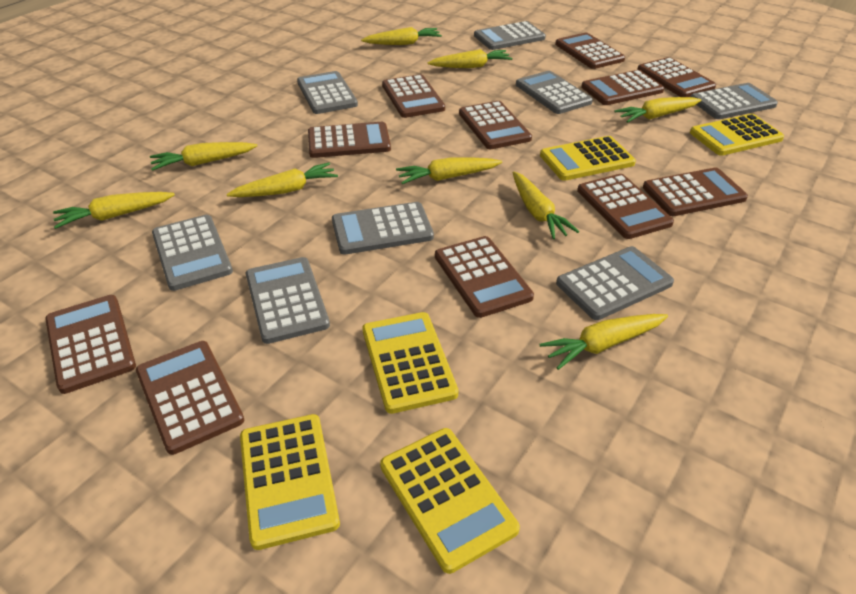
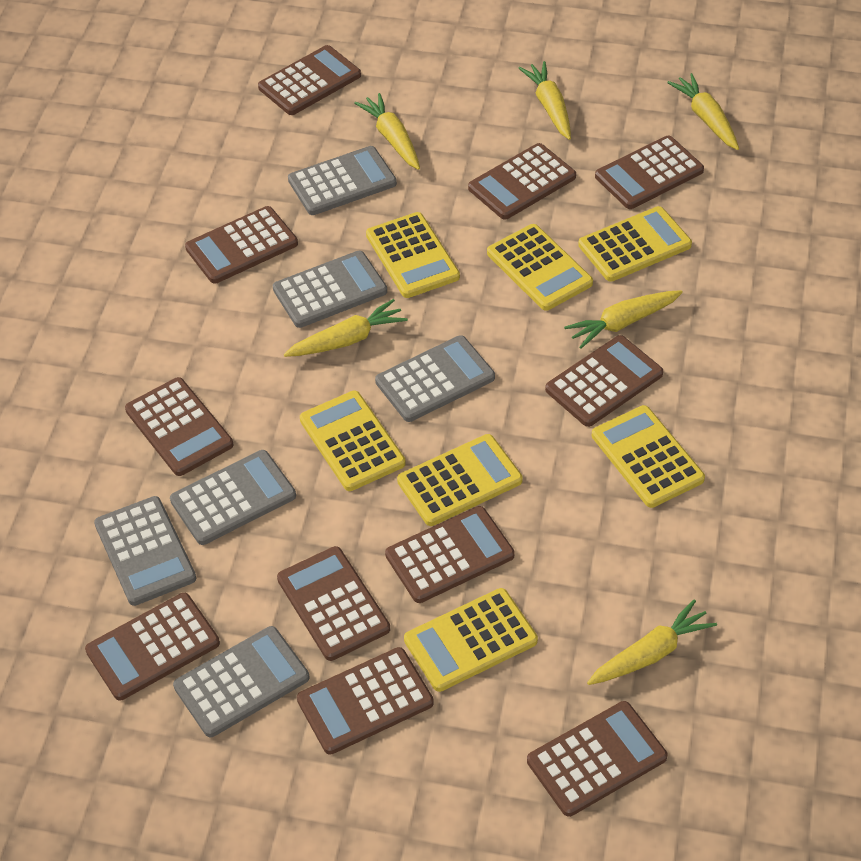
grey calculator: [152,215,233,291] [246,257,330,344] [297,71,358,114] [332,202,434,255] [474,21,546,50] [516,71,593,114] [556,246,674,320] [690,83,778,119] = 8 -> [94,496,196,606] [170,450,296,545] [173,626,309,737] [273,251,387,328] [288,146,397,215] [375,335,495,422] = 6
yellow calculator: [240,414,340,550] [362,312,458,414] [380,428,520,574] [540,136,636,181] [690,114,784,156] = 5 -> [300,390,406,491] [366,212,460,298] [397,434,523,526] [404,588,538,692] [487,224,593,311] [578,206,692,282] [592,405,705,508] = 7
yellow carrot: [53,192,175,229] [150,142,257,171] [227,162,338,197] [361,27,442,45] [396,158,502,184] [428,49,512,68] [513,172,579,239] [540,314,668,370] [615,97,701,123] = 9 -> [284,299,408,357] [354,93,420,170] [518,61,571,140] [564,290,683,349] [587,600,717,685] [667,73,739,150] = 6

